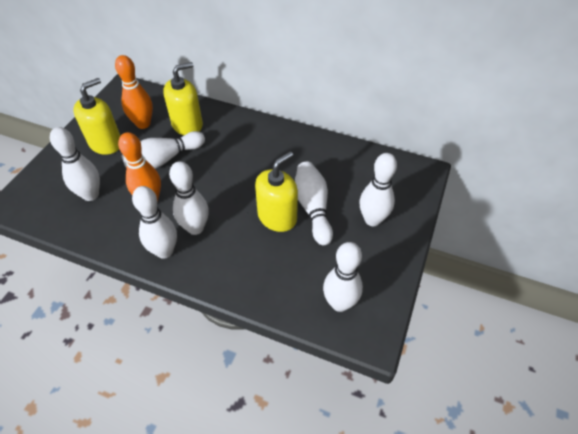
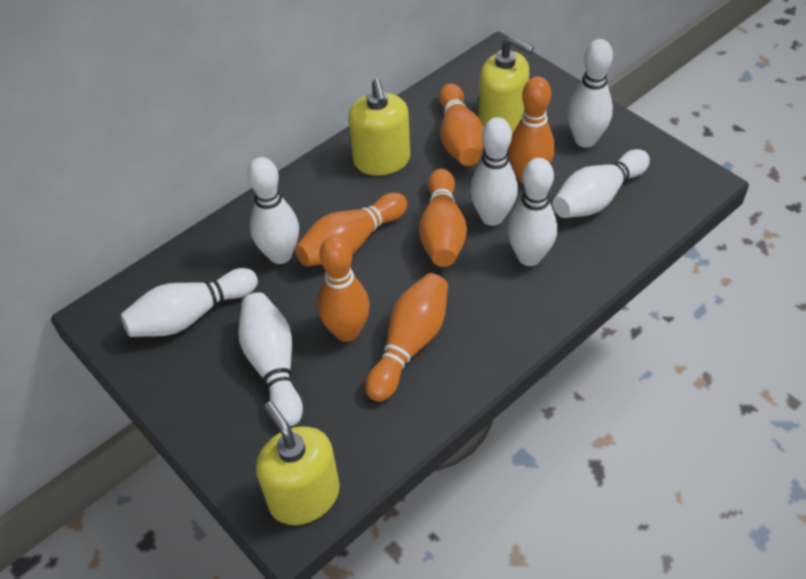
orange bowling pin: [115,55,153,129] [118,132,161,202] = 2 -> [295,193,407,266] [317,235,370,342] [366,273,448,402] [419,169,467,267] [439,83,484,166] [508,76,555,183] = 6

